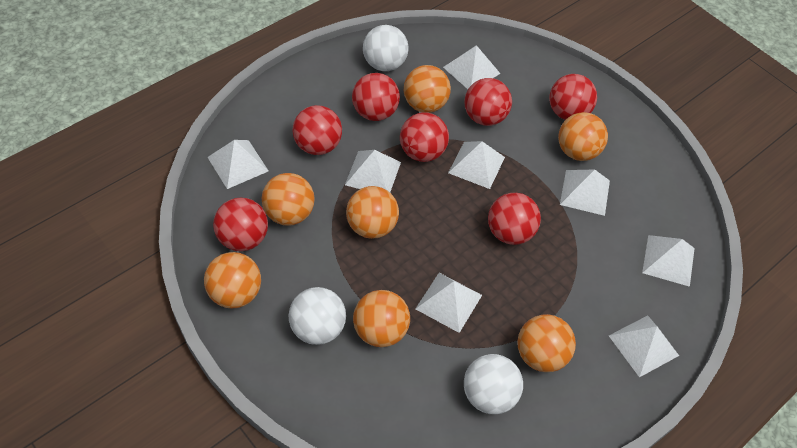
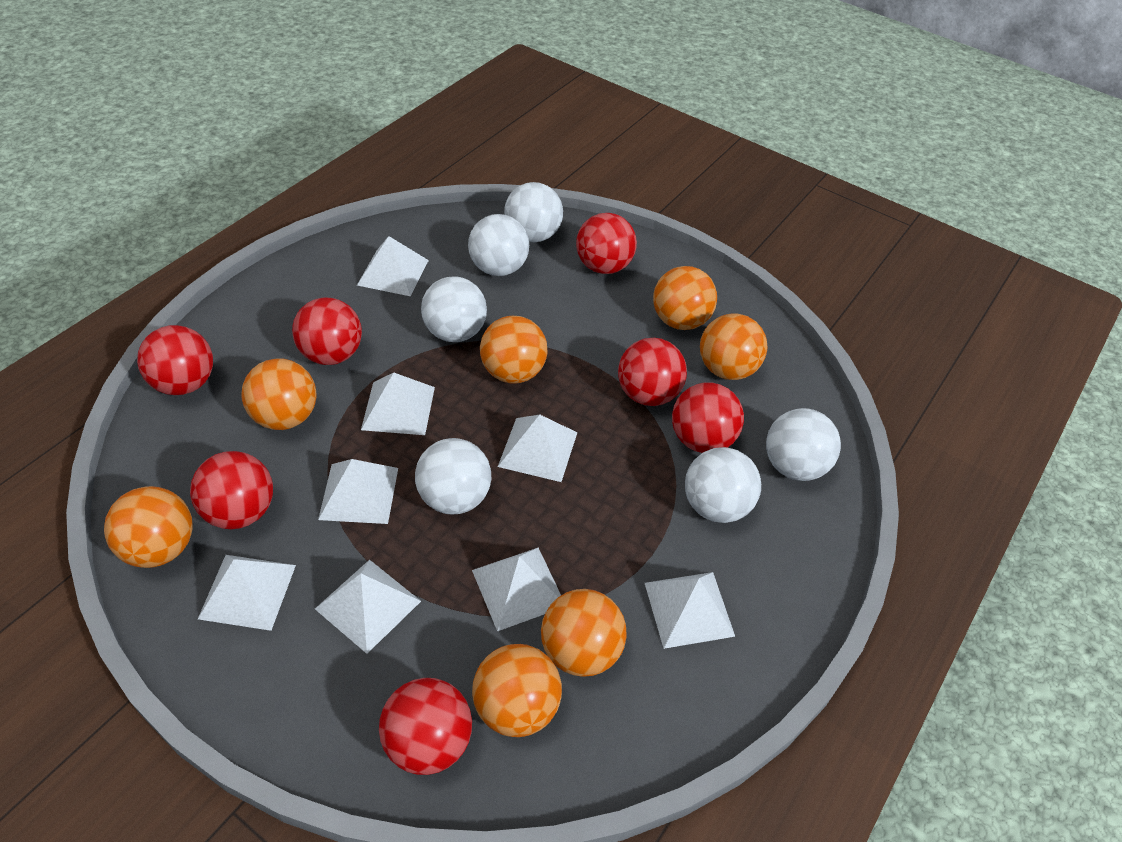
white ball: [288,287,346,345] [363,25,409,71] [464,354,523,415] = 3 -> [415,438,491,514] [421,276,487,342] [468,214,529,276] [504,182,563,242] [685,447,761,523] [766,408,841,481] = 6

